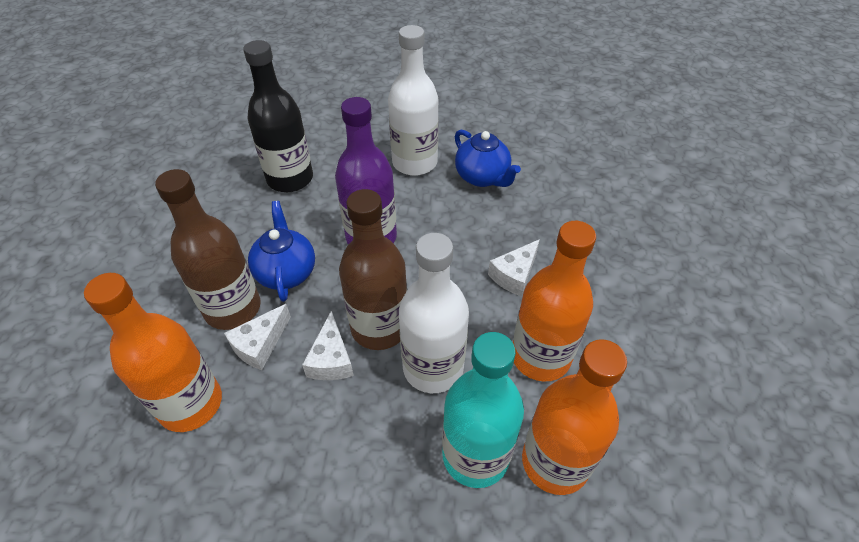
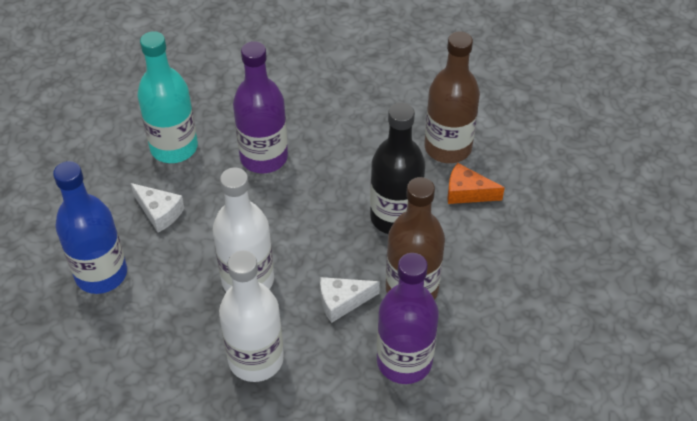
blue bottle: none = 0 -> [53,161,127,294] = 1
blue teapot: [248,201,315,302] [455,129,521,187] = 2 -> none = 0
orange bottle: [84,273,222,432] [513,221,596,382] [522,339,627,495] = 3 -> none = 0
orange cheese: none = 0 -> [448,163,505,204] = 1
purple bottle: [335,97,397,245] = 1 -> [233,41,288,173] [377,253,439,384] = 2
white cheese: [224,304,291,370] [302,311,354,380] [488,239,540,297] = 3 -> [131,183,184,233] [320,277,380,323] = 2

